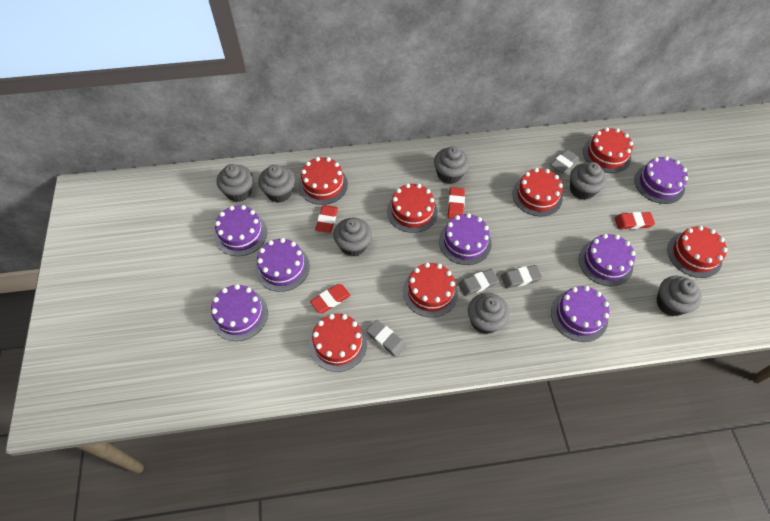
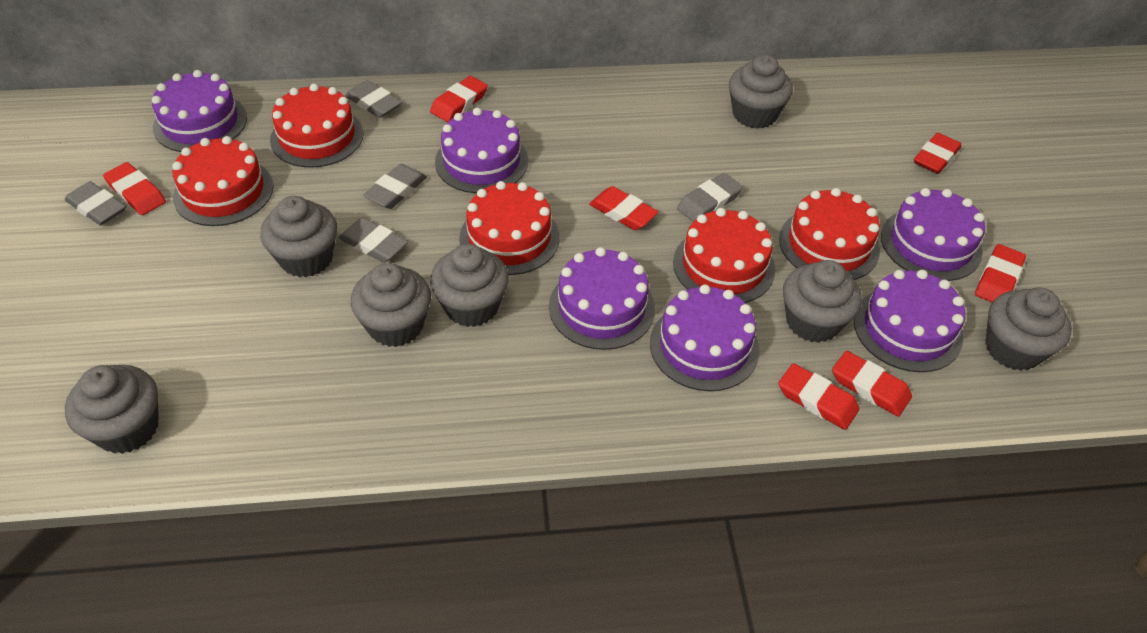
grey eraser: [366,320,406,357] [458,269,499,296] [501,265,542,289] [550,150,579,173] = 4 -> [65,181,126,225] [339,218,408,262] [345,80,402,118] [363,164,427,209] [677,173,743,222] = 5
purple cake: [211,284,268,341] [214,205,267,256] [255,238,310,292] [439,213,492,265] [551,286,610,342] [579,234,635,286] [634,156,688,204] = 7 -> [152,70,247,152] [435,108,528,193] [549,247,655,350] [650,284,760,391] [854,270,965,372] [881,188,985,281] = 6
red cake: [298,157,348,205] [309,314,367,372] [387,183,438,233] [403,262,458,317] [512,168,563,216] [583,127,633,173] [667,226,728,278] = 7 -> [172,136,273,226] [270,84,363,168] [459,181,560,275] [673,208,775,303] [779,188,880,280] = 5
red eraser: [310,284,350,313] [315,205,338,233] [448,187,465,219] [615,212,655,229] = 4 -> [103,162,166,215] [430,76,488,122] [589,186,658,230] [778,363,860,430] [832,351,912,417] [914,133,961,174] [975,244,1026,302] = 7

